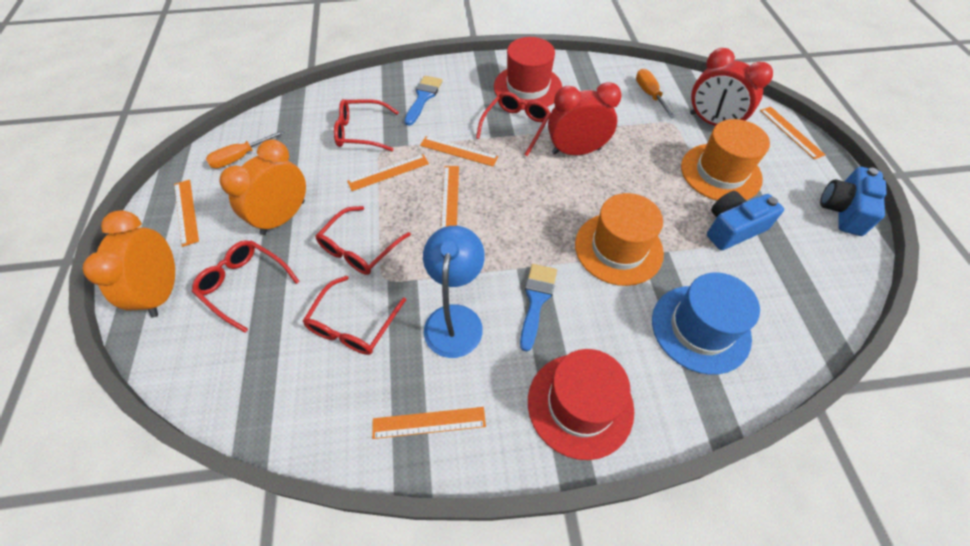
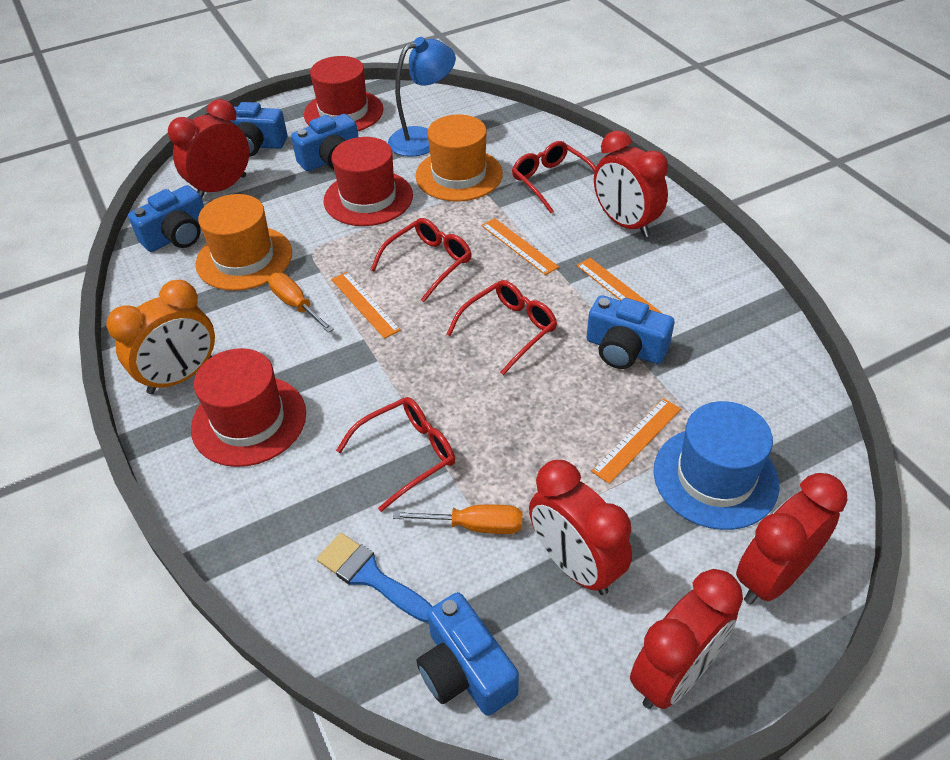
blue brush: [405,76,443,126] [520,264,557,352] = 2 -> [317,533,433,623] = 1
blue camera: [707,191,784,250] [820,167,887,236] = 2 -> [128,185,204,252] [229,102,288,157] [291,114,358,171] [417,592,519,716] [586,295,674,369] = 5
orange clock: [83,210,175,318] [220,139,306,235] = 2 -> [106,280,215,394] = 1
orange ruler: [174,180,199,247] [347,154,429,191] [372,407,486,439] [420,136,498,166] [441,166,459,228] [760,107,825,160] = 6 -> [331,272,401,339] [481,218,559,275] [577,258,662,313] [591,398,681,484] = 4
red clock: [548,82,622,155] [690,48,773,126] = 2 -> [168,99,249,198] [529,460,632,595] [594,130,668,237] [630,569,743,709] [736,473,847,605] = 5
red glasses: [192,240,300,333] [303,276,406,355] [315,206,411,275] [334,99,399,151] [476,92,551,156] = 5 -> [336,397,455,512] [371,218,472,302] [446,280,557,375] [512,141,596,213] = 4
red hat: [494,37,562,110] [528,349,634,460] = 2 -> [191,348,306,467] [304,56,383,131] [324,137,413,226] = 3

